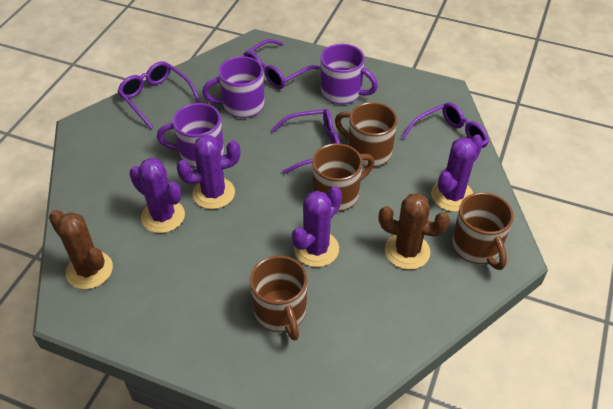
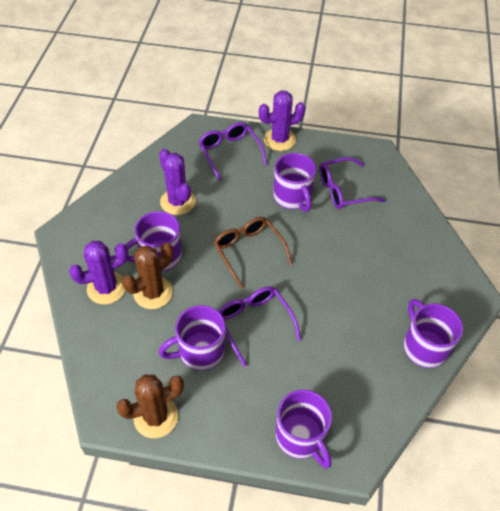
brown glasses: none = 0 -> [214,217,292,288] = 1
brown mug: [250,256,307,341] [312,143,374,212] [335,102,398,167] [452,192,514,270] = 4 -> none = 0
purple cactus: [129,158,185,233] [176,135,240,209] [292,186,342,267] [431,135,483,212] = 4 -> [69,241,128,304] [159,149,196,215] [259,91,306,151] = 3
purple glasses: [118,61,201,129] [244,39,320,89] [271,109,340,174] [401,102,489,173] = 4 -> [199,122,267,181] [218,286,301,367] [319,157,385,209] = 3
purple mug: [157,103,224,168] [202,56,265,118] [321,44,378,104] = 3 -> [125,211,182,271] [158,305,225,371] [273,153,316,212] [276,390,332,469] [404,299,463,368] = 5

